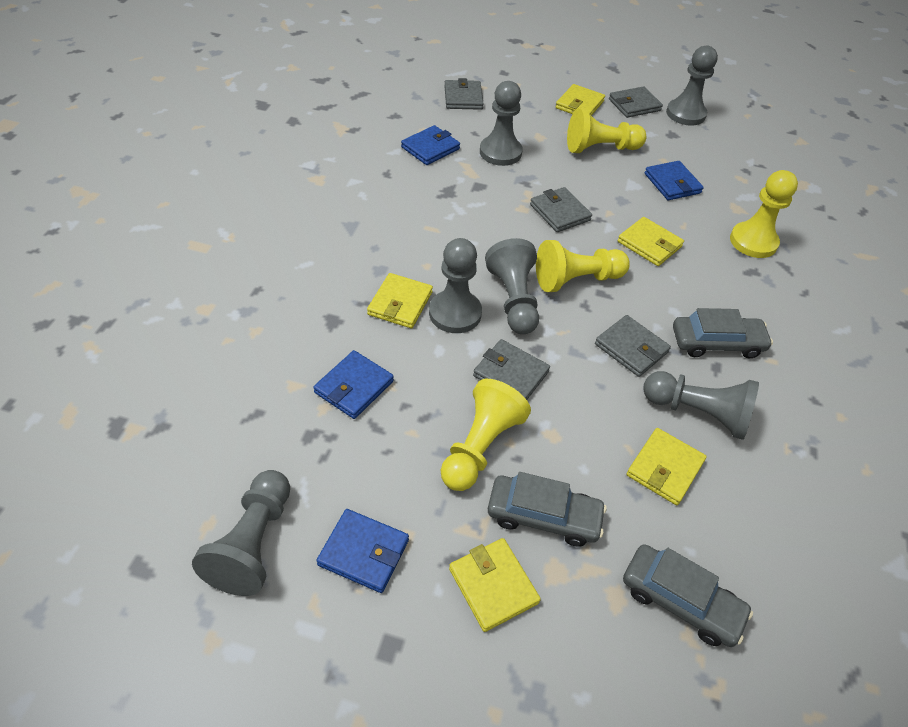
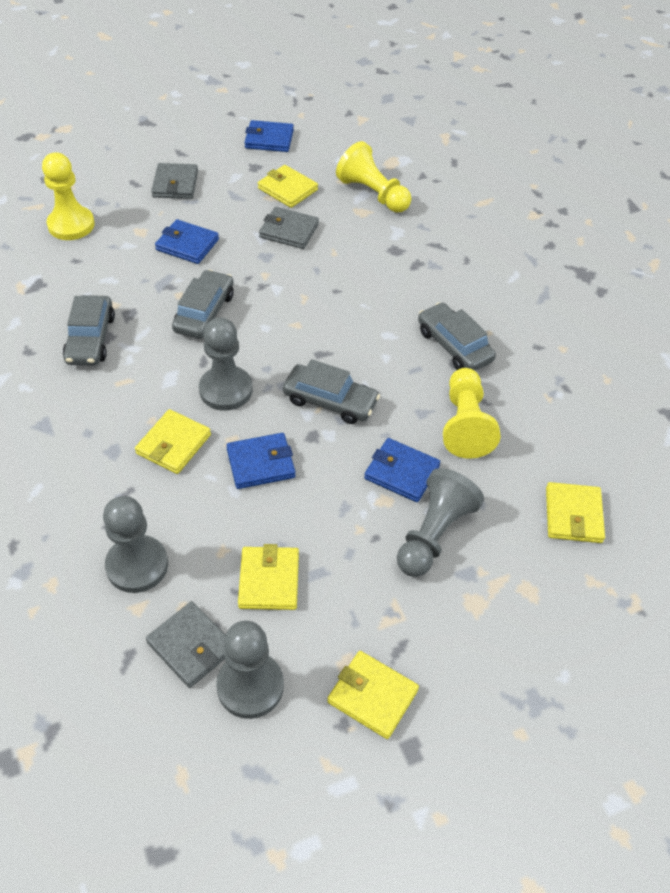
grey car: [488,472,607,547] [623,544,753,647] [673,308,773,359] = 3 -> [63,295,115,365] [172,270,234,339] [283,359,380,424] [418,302,496,371] = 4
grey pawn: [192,470,290,596] [429,238,482,333] [480,81,523,166] [485,238,539,334] [643,371,759,440] [666,46,718,126] = 6 -> [103,496,168,593] [199,317,253,411] [216,621,284,719] [397,468,484,577] = 4
grey wallet: [444,78,484,110] [473,339,550,400] [530,187,592,232] [595,315,671,377] [609,86,663,118] = 5 -> [146,601,225,688] [151,163,198,199] [259,207,319,249] = 3
yellow pawn: [441,379,531,491] [536,240,630,292] [567,108,646,153] [730,170,798,258] = 4 -> [42,152,95,240] [336,141,411,212] [443,368,501,459] = 3

